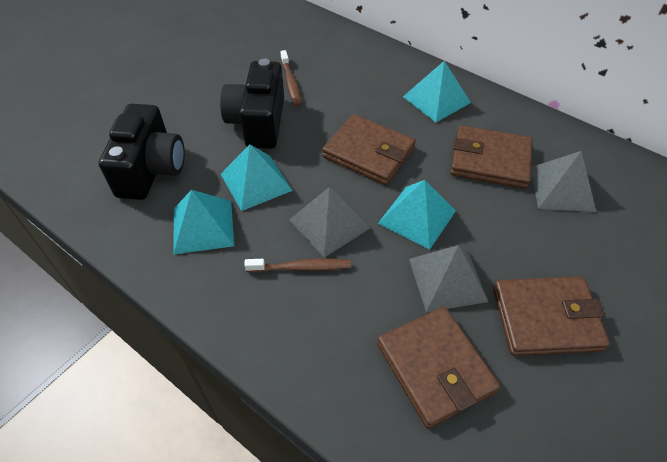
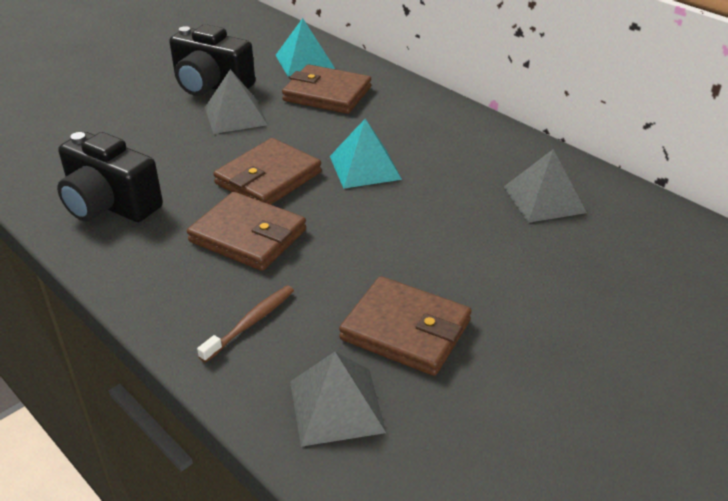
brown toothbrush: [244,259,351,272] [280,50,301,106] = 2 -> [197,285,294,363] = 1
turquoise pyramid: [173,190,234,254] [221,144,293,211] [378,180,456,250] [403,61,471,122] = 4 -> [275,18,335,76] [330,119,402,189] = 2

